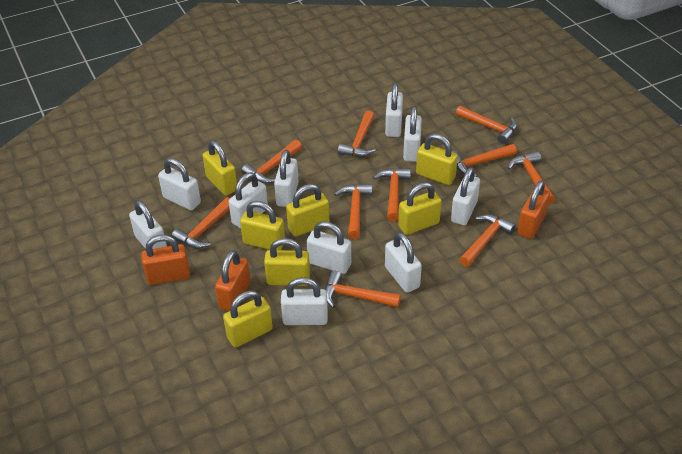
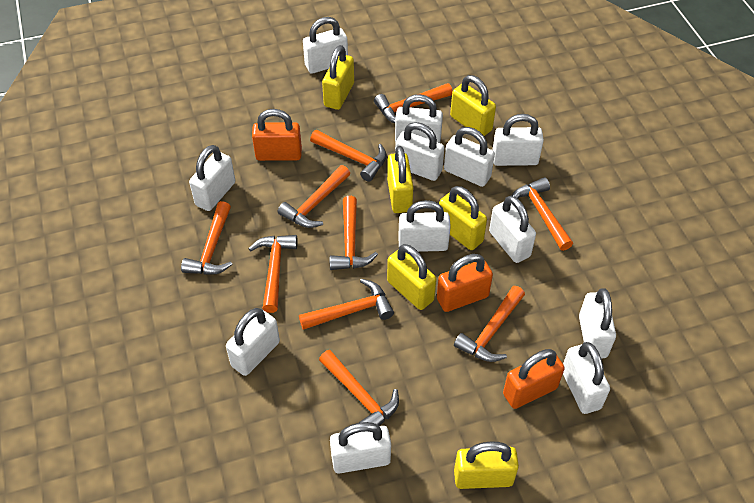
white padlock: [129,200,167,249] [158,158,201,210] [229,172,268,228] [274,150,299,207] [281,277,328,325] [307,221,351,274] [385,83,403,137] [385,232,422,293] [403,106,422,162] [451,167,480,225] = 10 -> [189,145,235,211] [226,308,280,376] [303,17,348,74] [330,422,391,474] [395,94,443,143] [395,122,444,181] [398,200,451,252] [444,127,495,187] [489,196,536,263] [492,114,544,166] [563,342,610,414] [579,288,616,358] = 12
yellow padlock: [203,141,237,196] [223,291,273,347] [240,201,285,250] [264,238,310,286] [286,184,329,237] [398,182,442,235] [416,134,458,185] = 7 -> [322,45,354,110] [387,146,413,213] [387,244,436,310] [439,186,487,250] [450,75,496,136] [454,442,519,489] = 6

